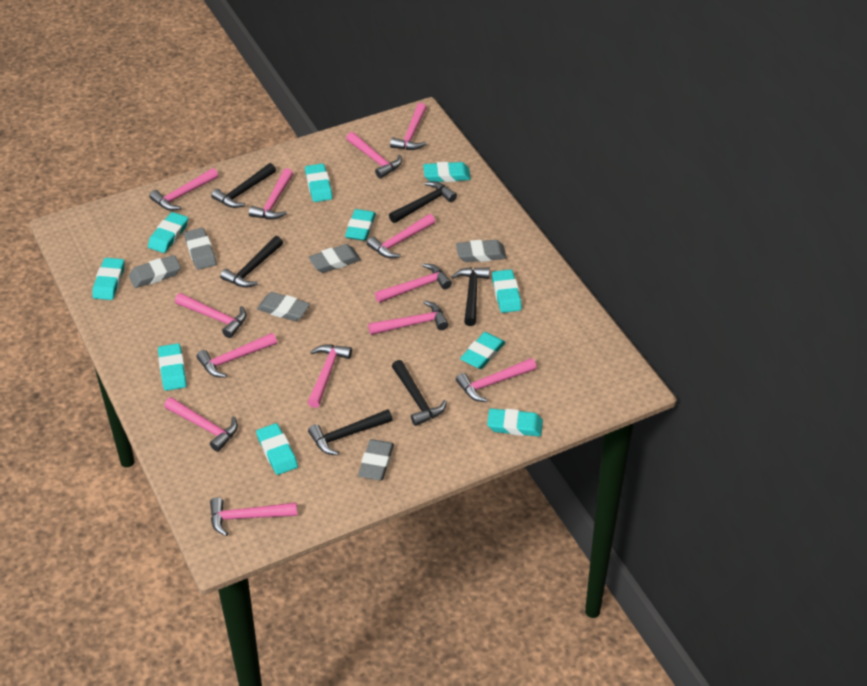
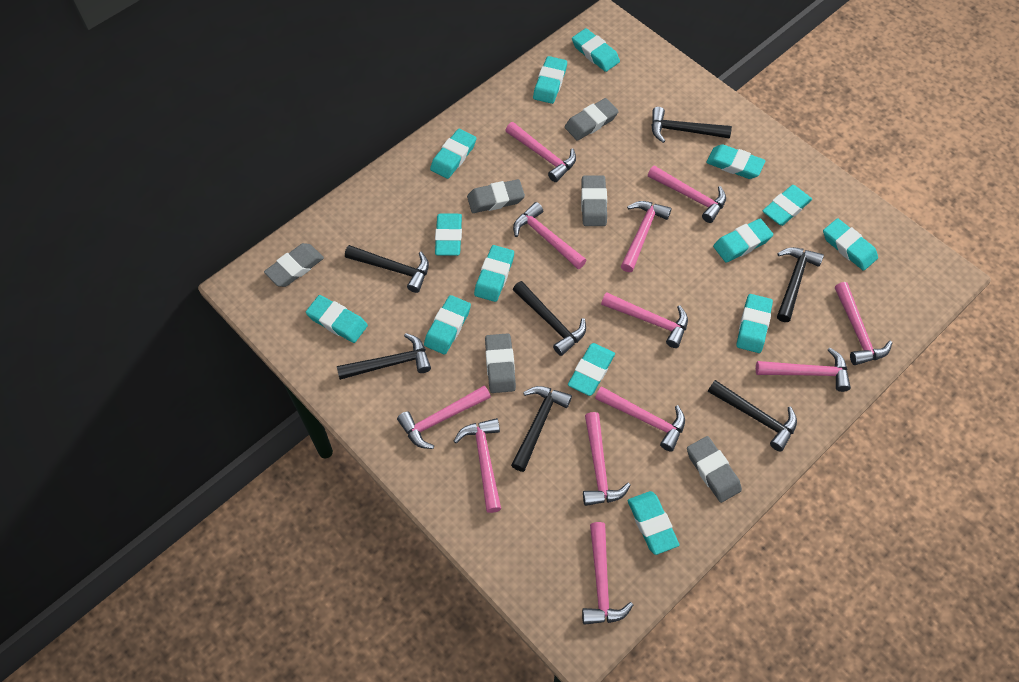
black hammer: [211,163,276,208] [220,236,283,288] [308,409,393,455] [389,181,457,223] [392,360,447,426] [451,267,490,326] = 6 -> [337,333,431,380] [345,245,429,293] [511,386,572,472] [513,281,586,356] [651,107,732,143] [708,380,797,452] [777,247,824,322] = 7
pink hammer: [149,168,219,211] [164,397,238,452] [175,293,246,338] [196,333,277,378] [210,497,297,536] [249,168,293,219] [307,345,352,408] [346,132,402,179] [367,214,435,258] [368,301,448,335] [375,263,452,303] [390,103,427,150] [456,358,536,402] = 13 -> [397,386,491,449] [454,418,501,513] [505,122,576,182] [513,202,587,269] [582,522,633,625] [583,412,631,506] [595,386,685,452] [601,292,688,348] [621,201,672,272] [648,165,726,223] [756,348,851,392] [835,282,892,365] = 12
turquoise eraser: [92,258,125,300] [148,212,188,253] [158,343,187,391] [256,423,298,475] [305,163,333,202] [345,209,376,241] [423,162,471,182] [460,332,506,369] [487,408,543,437] [492,269,522,313] = 10 -> [306,295,368,343] [424,295,471,354] [430,129,476,179] [435,213,462,256] [474,245,514,302] [533,56,567,104] [568,343,615,396] [572,28,620,72] [628,491,679,555] [706,144,765,179] [713,219,773,263] [736,294,773,353] [763,185,812,226] [823,218,878,271] = 14

